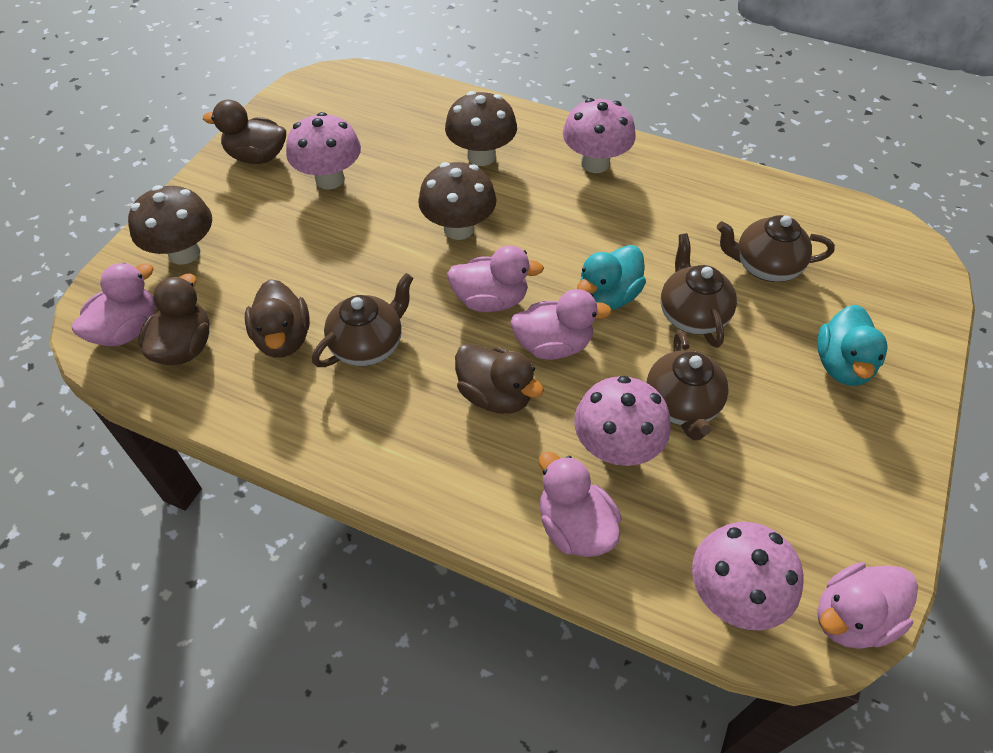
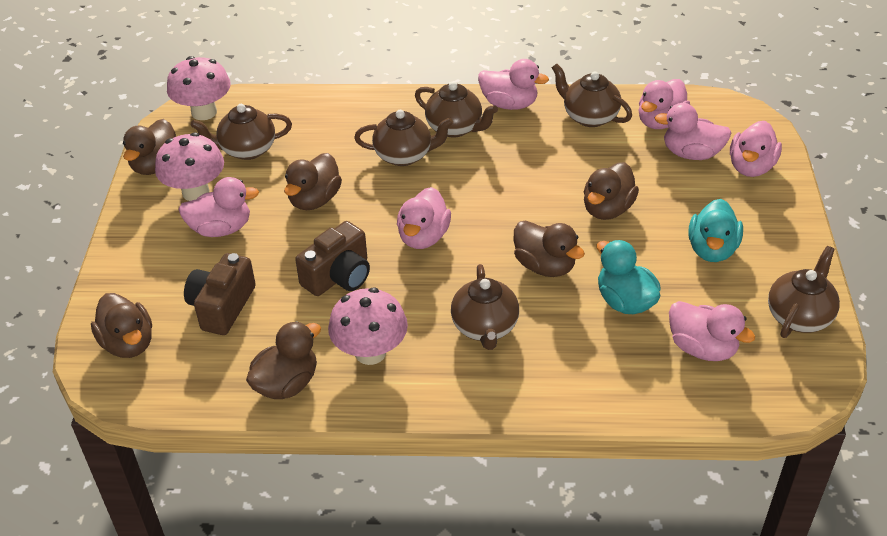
brown camera: none = 0 -> [184,253,256,335] [295,221,370,296] = 2
brown duck: [138,274,209,365] [203,100,286,164] [245,279,310,358] [455,343,544,414] = 4 -> [91,293,152,358] [123,119,176,175] [246,321,321,399] [284,153,342,210] [513,220,585,277] [584,162,639,220] = 6
brown mushroom: [128,185,212,265] [418,162,497,240] [445,91,517,166] = 3 -> none = 0
brown teapot: [312,273,413,367] [646,330,729,440] [661,233,737,348] [717,215,835,282] = 4 -> [191,104,292,160] [354,110,453,166] [415,82,498,138] [451,264,519,350] [552,63,632,127] [768,246,840,338] = 6
pink duck: [72,263,155,346] [447,246,544,312] [510,289,612,360] [539,451,621,557] [817,562,918,649] = 5 -> [178,177,259,237] [397,187,451,249] [478,59,549,110] [639,79,690,129] [655,103,731,160] [669,301,755,361] [730,121,782,177] = 7
pink mushroom: [286,112,361,190] [563,98,636,173] [574,376,671,466] [692,522,804,630] = 4 -> [155,133,224,201] [167,56,231,120] [328,288,408,365] = 3

